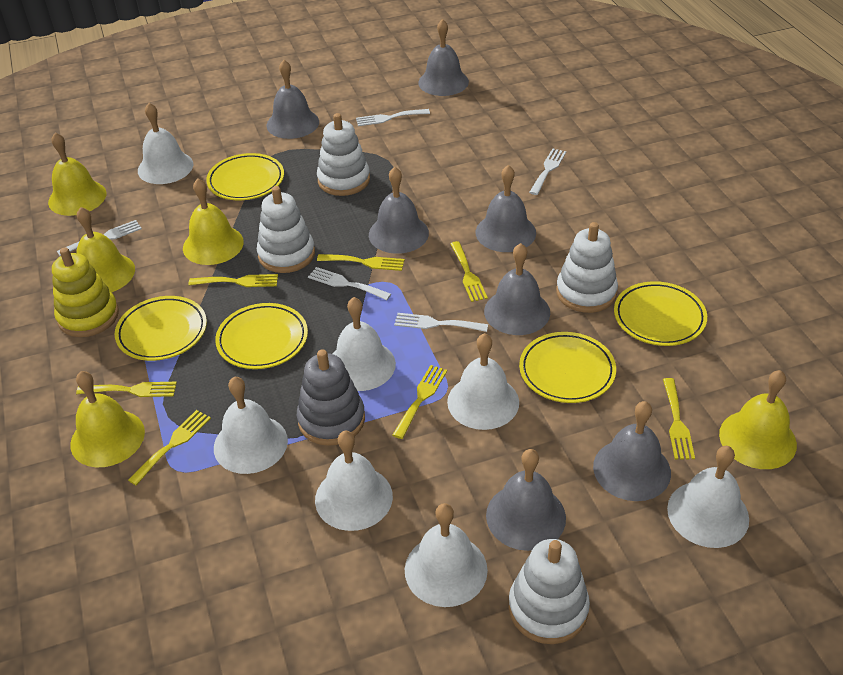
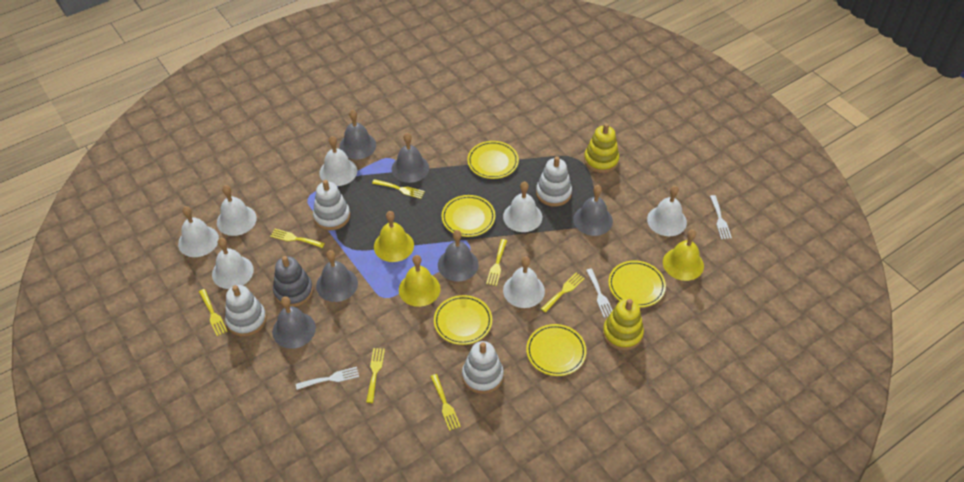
grey bell: [267,60,319,139] [369,167,429,254] [418,19,469,96] [476,165,536,252] [484,243,550,335] [486,449,566,551] [593,401,671,501] = 7 -> [272,296,316,349] [316,250,358,302] [339,110,376,160] [392,133,429,183] [438,230,479,281] [573,185,613,236] = 6
white fork: [57,220,142,256] [308,267,391,300] [356,109,430,126] [394,313,488,332] [529,149,566,195] = 5 -> [296,367,359,390] [586,268,613,318] [710,195,732,239] = 3
yellow bell: [48,132,106,216] [71,371,145,467] [76,207,135,292] [183,178,244,265] [719,370,797,469] = 5 -> [374,211,414,262] [399,255,441,307] [663,229,704,281] = 3
yellow stacking toy: [52,247,119,337] = 1 -> [584,123,619,173] [603,299,644,351] = 2

